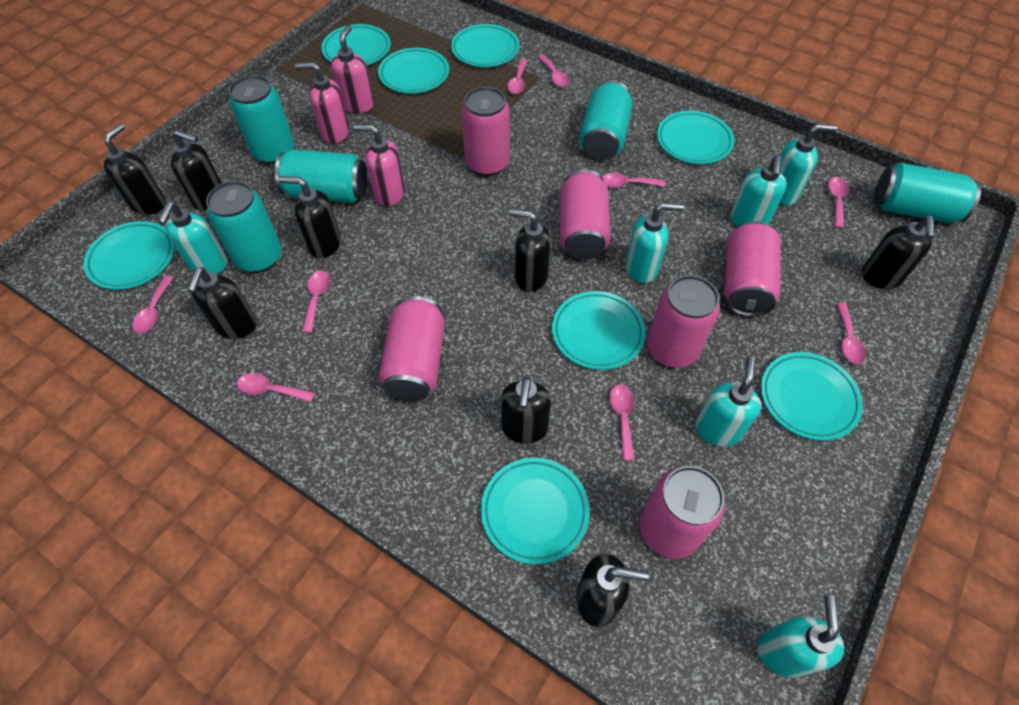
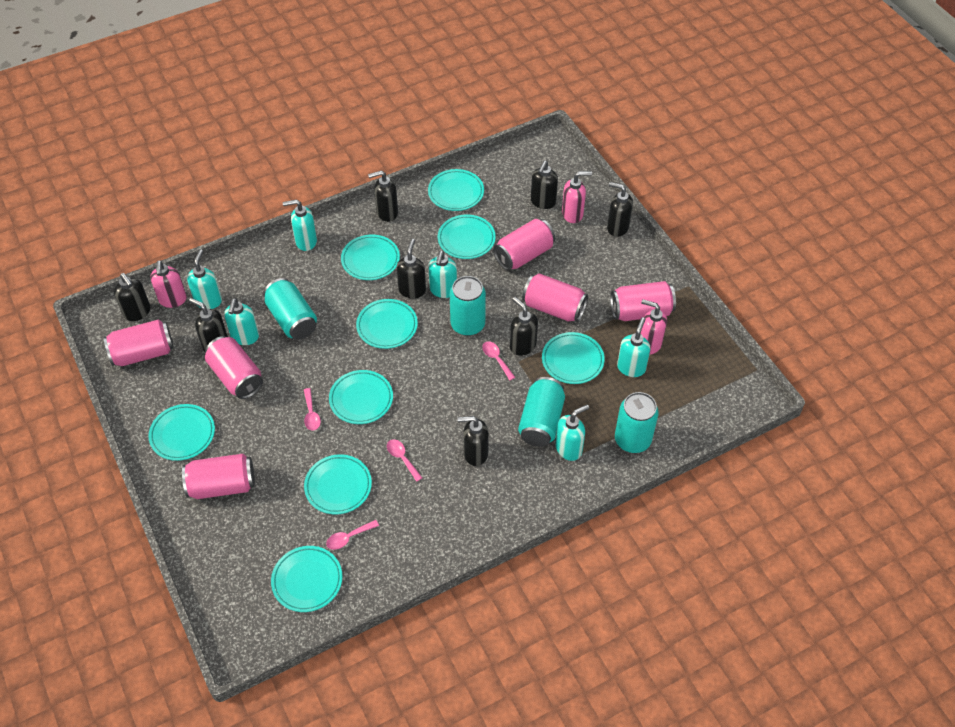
pink spoon: [133,275,174,334] [237,373,315,402] [302,271,330,333] [507,59,527,94] [538,54,570,87] [602,173,665,188] [609,384,634,461] [828,177,849,228] [836,302,866,364] = 9 -> [304,388,321,431] [326,520,379,550] [387,439,422,482] [482,341,515,380] = 4
turquoise can: [206,181,282,273] [229,75,295,164] [275,149,367,203] [579,80,633,160] [874,162,981,223] = 5 -> [263,278,317,340] [450,276,486,336] [518,377,565,447] [615,392,659,453] = 4
turquoise plate: [83,221,175,290] [321,24,391,66] [378,48,449,94] [451,24,520,67] [481,458,590,564] [552,291,645,370] [657,111,734,164] [761,352,863,441] = 8 -> [148,404,215,461] [271,546,343,612] [304,454,372,514] [329,370,393,424] [341,235,400,280] [356,299,418,349] [428,169,484,211] [438,215,496,259] [542,332,605,384] = 9

